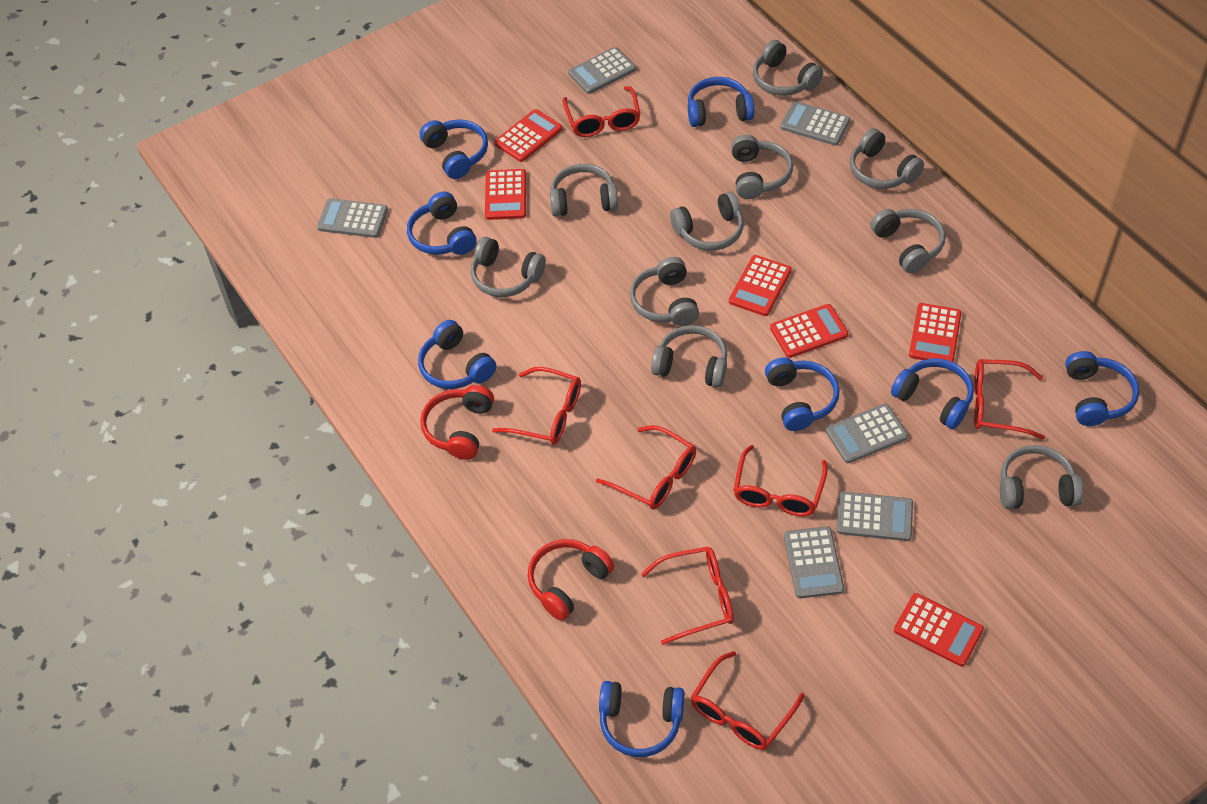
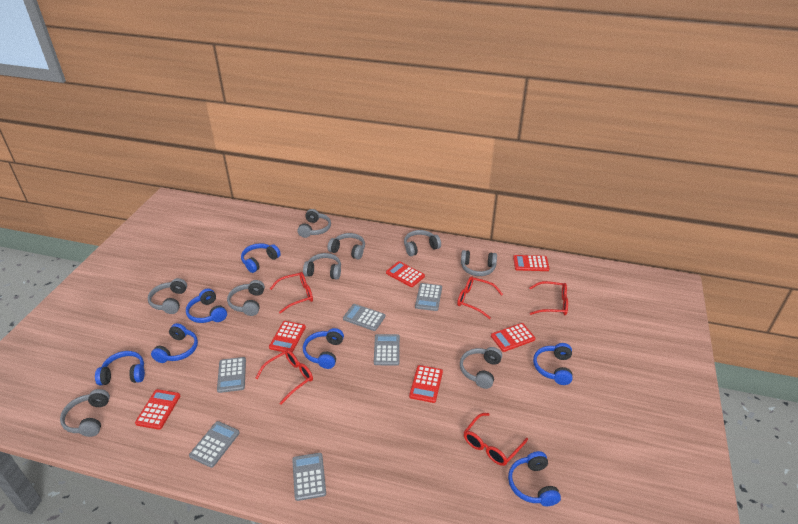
blue headphones: [407,191,477,255] [418,320,496,389] [420,120,488,179] [599,681,684,757] [688,77,754,127] [765,357,839,431] [891,359,974,429] [1065,351,1139,426] = 8 -> [95,351,145,385] [151,323,198,363] [186,288,227,323] [241,243,281,273] [303,328,344,369] [508,451,561,506] [533,343,573,385] = 7
grey headphones: [471,237,546,297] [550,164,618,217] [630,257,699,326] [651,325,727,388] [670,191,744,251] [731,135,793,199] [753,40,823,96] [850,128,924,189] [871,209,945,274] [1000,445,1084,509] = 10 -> [60,389,110,437] [148,278,187,314] [227,280,265,316] [297,209,331,238] [303,253,341,279] [327,233,365,260] [404,230,441,256] [460,347,502,389] [461,250,497,276] = 9
red glasses: [492,367,581,445] [562,86,641,137] [596,425,696,510] [641,546,734,645] [691,651,805,750] [734,445,828,516] [974,359,1045,440] = 7 -> [256,350,313,405] [270,272,313,314] [457,276,503,319] [464,413,528,466] [529,281,568,315] = 5
red headphones: [420,385,494,460] [528,539,615,621] = 2 -> none = 0

